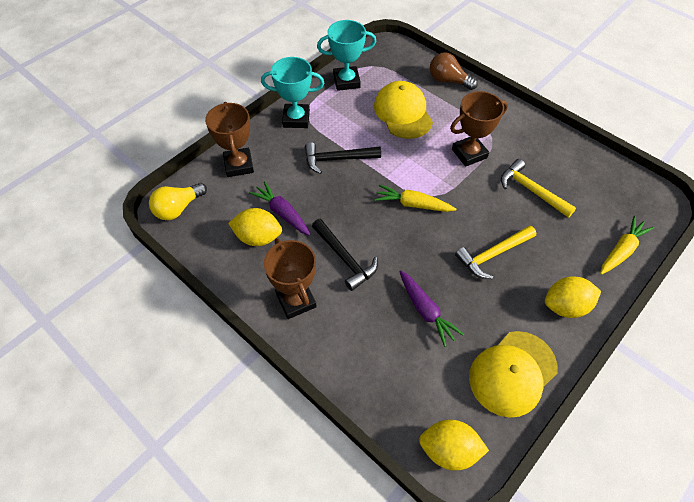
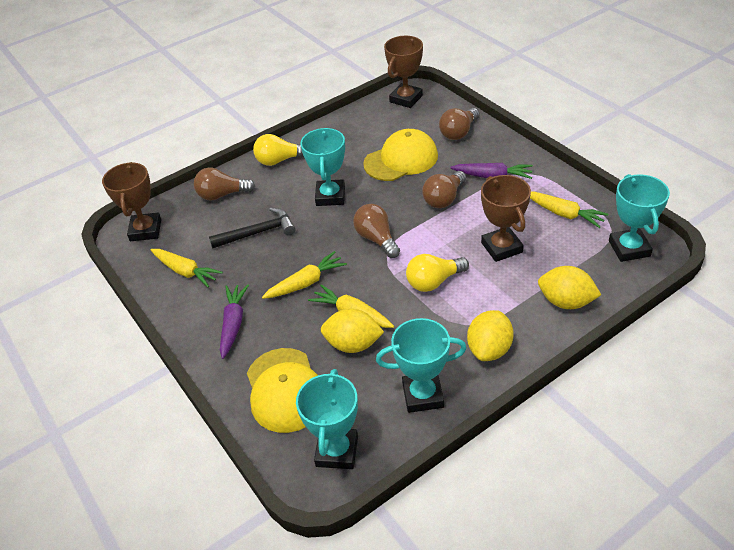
black hammer: [305,142,381,174] [312,219,378,291] = 2 -> [209,208,296,249] = 1
brown light bulb: [430,52,478,90] = 1 -> [194,168,255,201] [353,204,400,258] [422,171,466,208] [439,108,479,140] = 4
turquoise trophy: [261,57,324,128] [317,20,377,91] = 2 -> [296,369,358,469] [300,128,345,206] [376,318,467,413] [609,174,670,262] = 4
yellow carrot: [374,184,456,212] [600,216,654,275] = 2 -> [151,249,223,287] [262,251,347,299] [308,284,394,328] [530,191,609,228] = 4
yellow hammer: [455,225,536,279] [501,159,576,218] = 2 -> none = 0
yellow light bulb: [149,183,207,220] = 1 -> [253,134,304,166] [406,254,469,292] = 2

